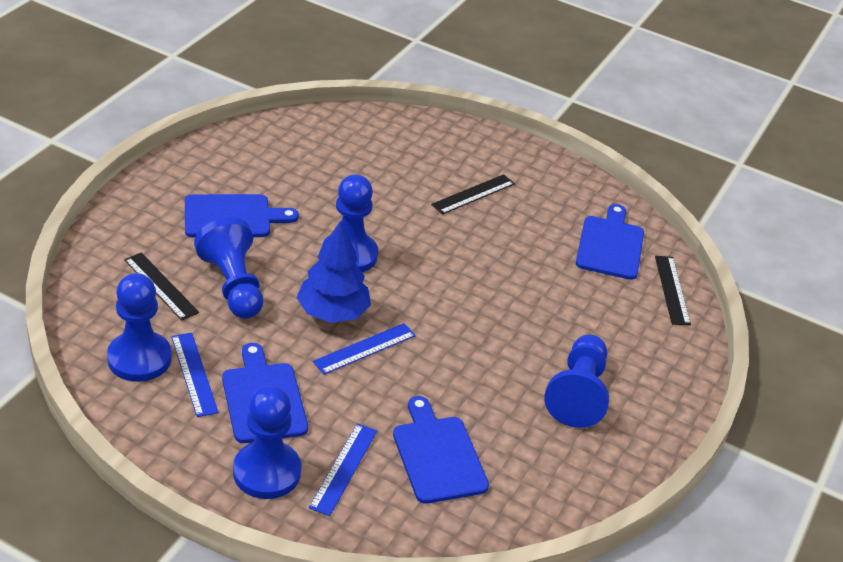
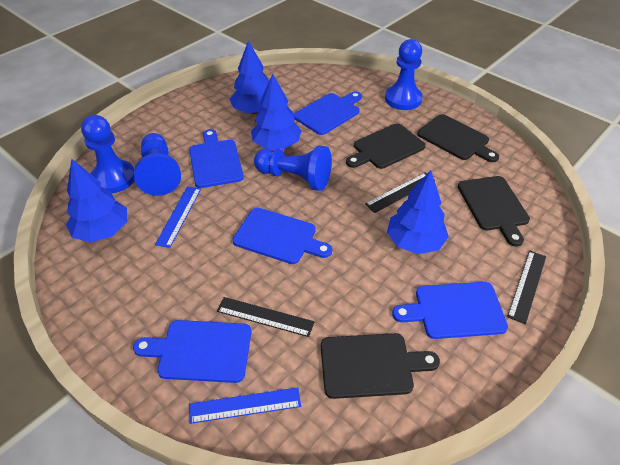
black cutting board: none = 0 -> [321,333,440,399] [346,123,426,169] [417,114,499,162] [458,176,530,246] = 4
blue cutting board: [185,194,299,238] [222,343,308,443] [393,396,489,504] [576,204,644,280] = 4 -> [133,320,251,383] [189,129,244,188] [232,208,332,264] [294,91,362,135] [392,282,508,339] = 5
blue pawn: [107,273,172,382] [194,217,263,319] [233,386,301,499] [322,174,378,272] [544,334,609,428] = 5 -> [81,115,135,193] [134,133,181,196] [254,146,332,191] [385,39,423,110] = 4
blue ruler: [171,333,219,417] [309,423,377,516] [313,323,416,375] = 3 -> [155,186,201,248] [189,387,301,424] = 2
blue tree: [296,221,371,323] = 1 -> [66,159,127,242] [230,41,269,114] [251,74,302,149] [387,170,449,254] = 4

